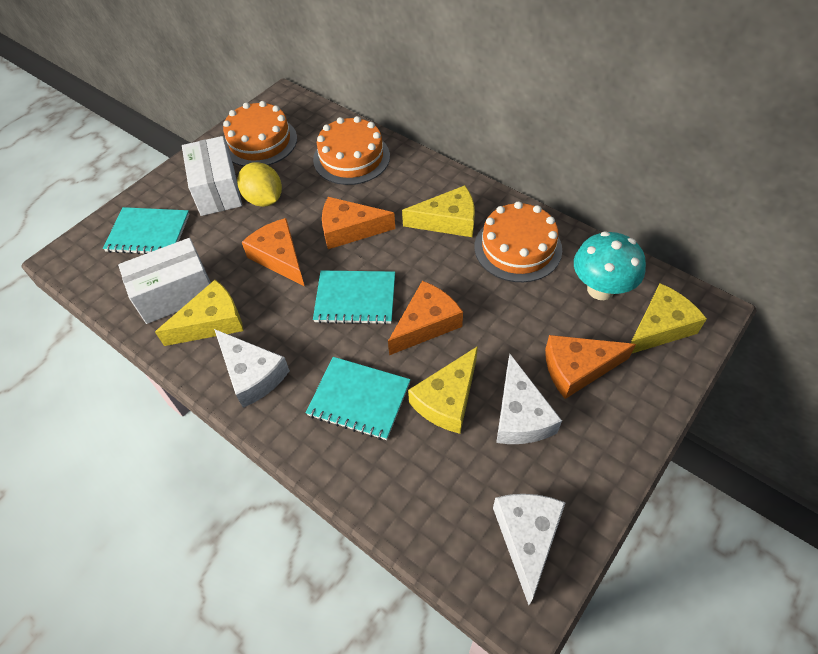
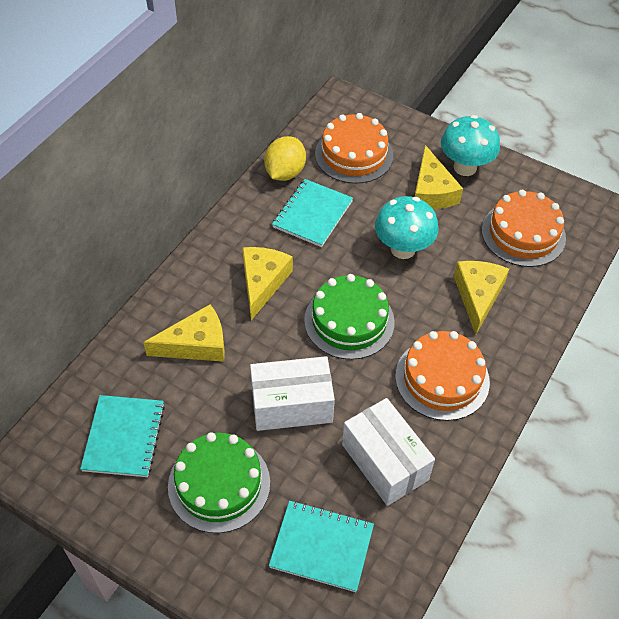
green cake: none = 0 -> [168,432,270,533] [304,274,395,360] = 2
orange cheese: [242,218,305,287] [322,197,395,249] [388,281,463,355] [545,335,636,399] = 4 -> none = 0
turquoise mushroom: [574,231,646,300] = 1 -> [375,196,439,259] [441,115,500,176] = 2
white cheese: [214,329,290,408] [493,494,566,605] [496,354,562,444] = 3 -> none = 0

